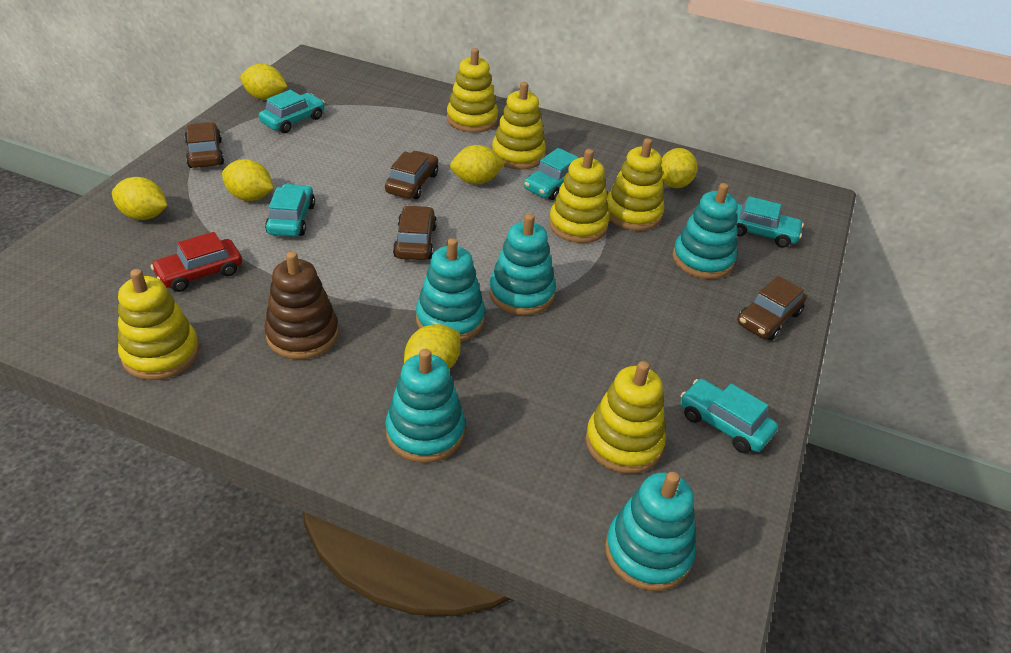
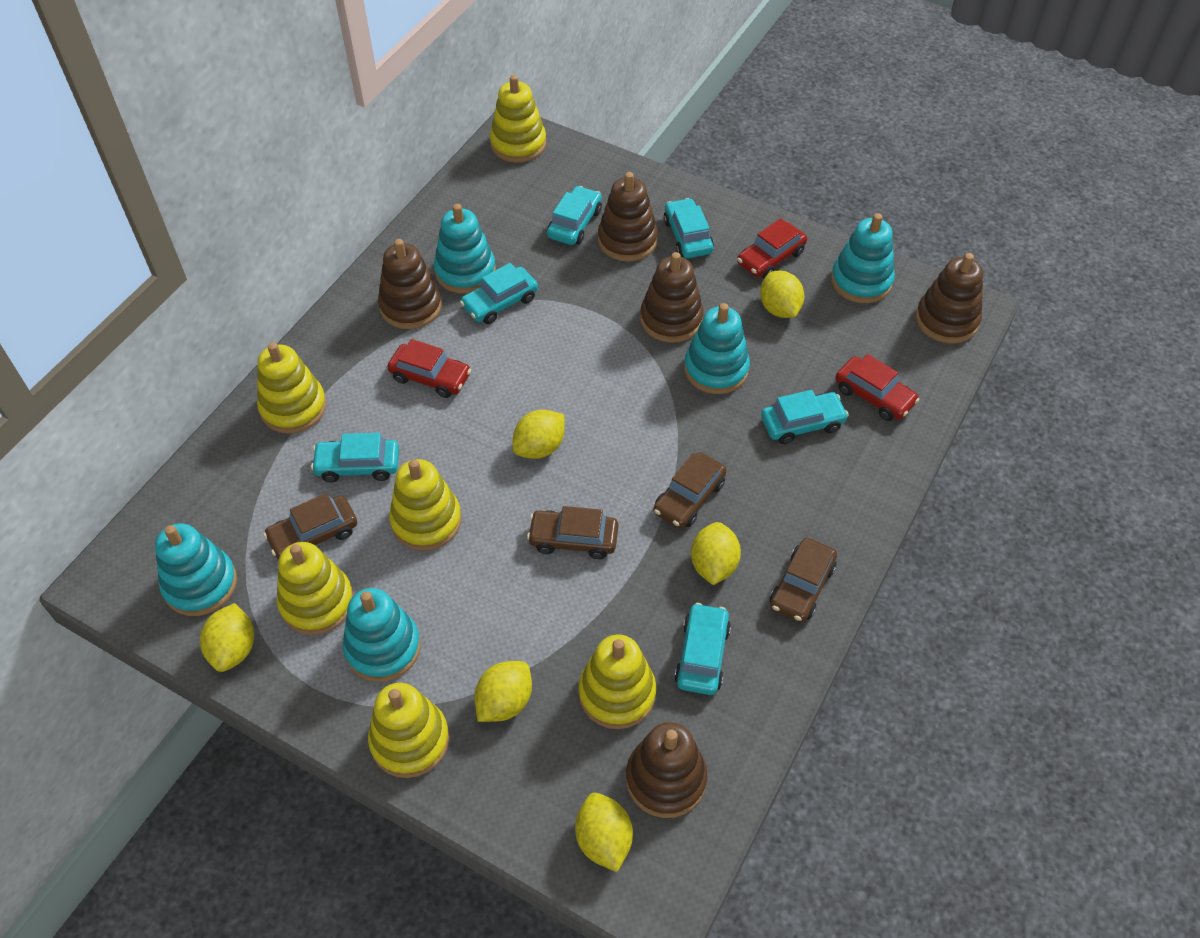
brown stacking toy: [264,251,339,359] = 1 -> [378,239,442,329] [598,172,658,262] [626,722,707,818] [640,252,704,343] [916,253,983,344] = 5
red car: [151,232,242,292] = 1 -> [387,339,471,398] [737,218,807,278] [835,354,920,421] = 3
turquoise car: [259,90,325,133] [265,184,315,237] [524,148,579,200] [680,379,778,453] [736,196,804,248] = 5 -> [311,433,399,482] [460,263,538,324] [547,186,602,245] [663,198,714,258] [674,603,731,695] [761,390,849,444] = 6

